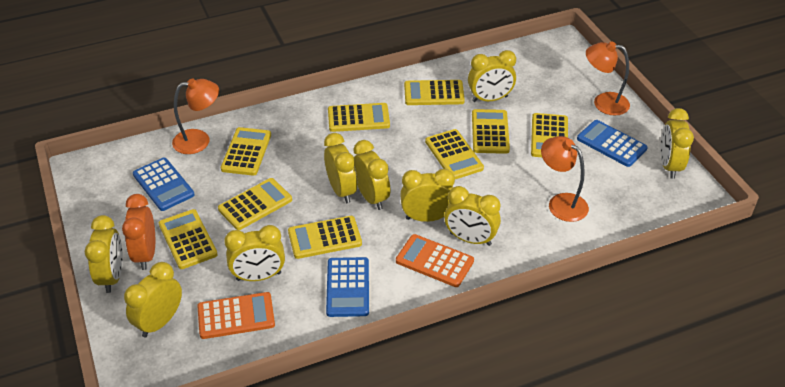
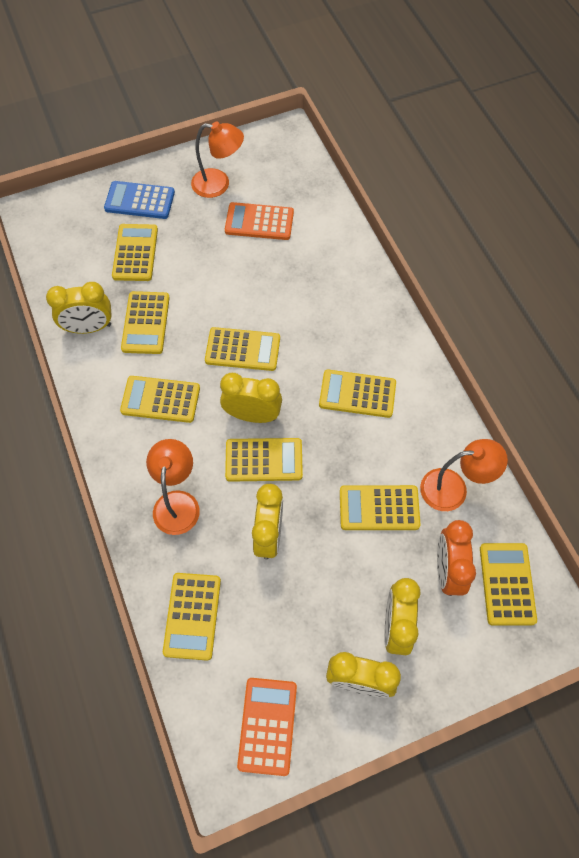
blue calculator: [133,158,195,211] [326,257,369,317] [577,120,648,167] = 3 -> [104,181,175,219] = 1
yellow clock: [85,215,123,293] [124,262,182,337] [224,225,285,281] [324,133,357,203] [353,140,391,210] [400,169,455,222] [444,186,501,246] [468,50,516,102] [660,108,694,179] = 9 -> [46,282,112,334] [220,373,282,423] [252,484,283,559] [326,652,401,698] [384,578,420,655] = 5

